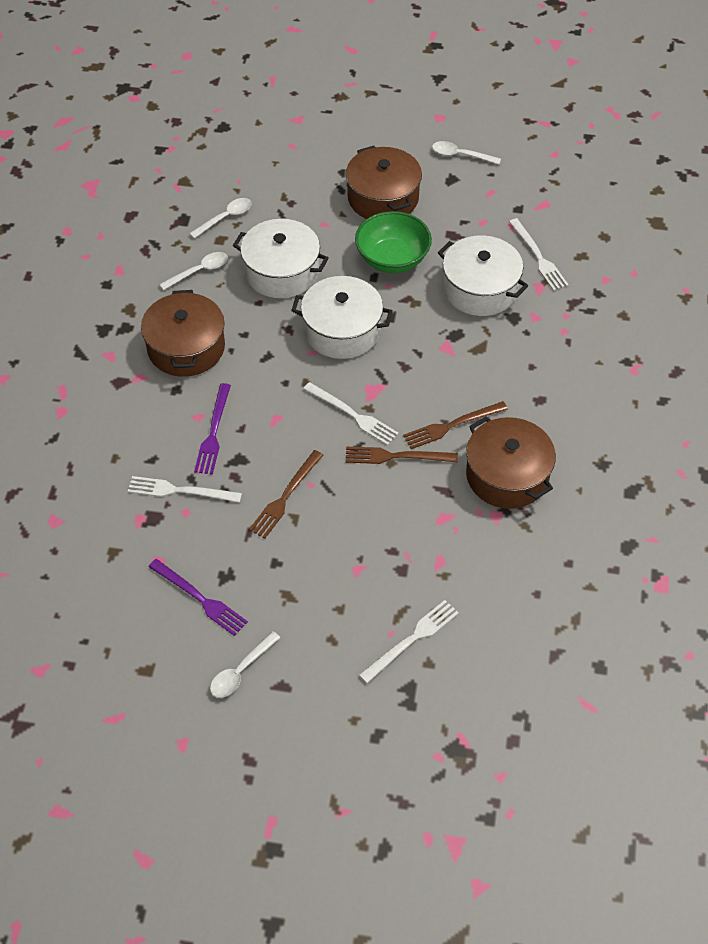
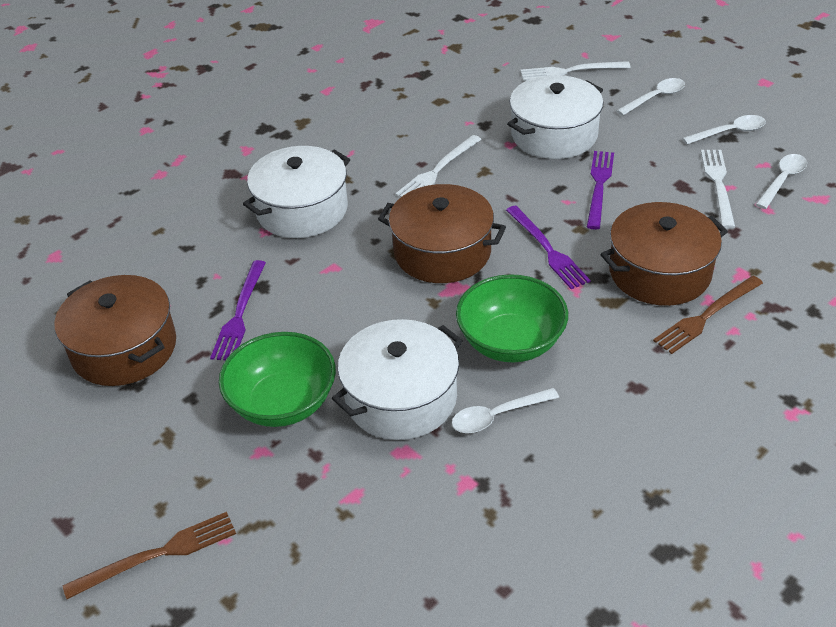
brown fork: [249,450,323,539] [346,446,458,464] [403,401,508,449] = 3 -> [63,512,236,599] [653,276,763,354] = 2
green bowl: [355,211,432,273] = 1 -> [219,332,336,427] [456,274,568,363] = 2
purple fork: [149,559,248,636] [194,383,231,475] = 2 -> [210,260,266,361] [506,206,591,289] [587,151,614,230] = 3
white fork: [128,476,242,503] [303,382,399,446] [359,600,459,683] [509,218,569,291] = 4 -> [395,135,482,198] [520,61,631,81] [701,150,735,229] = 3

